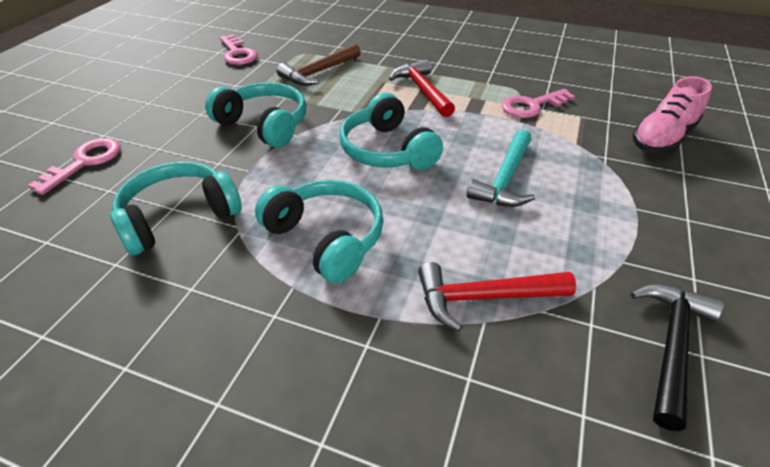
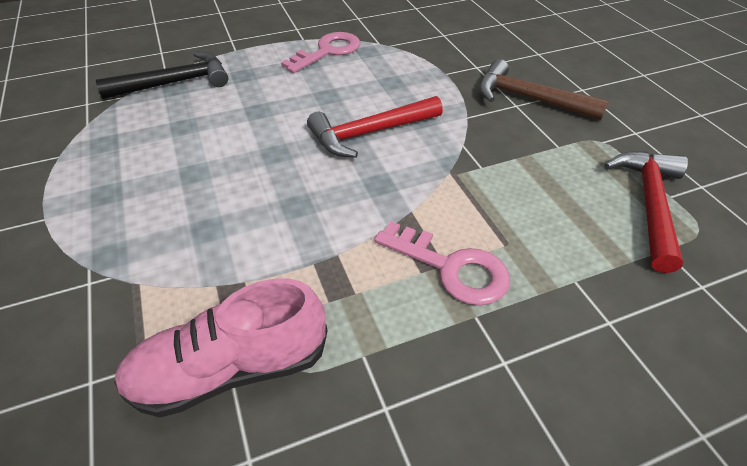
pink key: [28,138,121,195] [220,34,258,65] [502,89,575,118] = 3 -> [281,32,360,73] [374,221,510,306] = 2
turquoise hammer: [467,130,535,207] = 1 -> none = 0
turquoise headphones: [110,162,242,255] [205,82,306,148] [255,180,384,284] [340,93,443,170] = 4 -> none = 0

